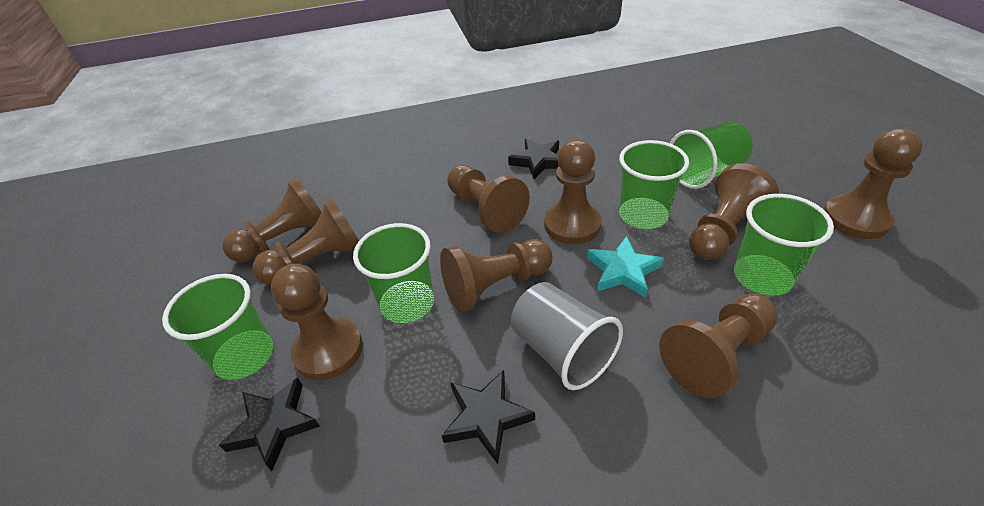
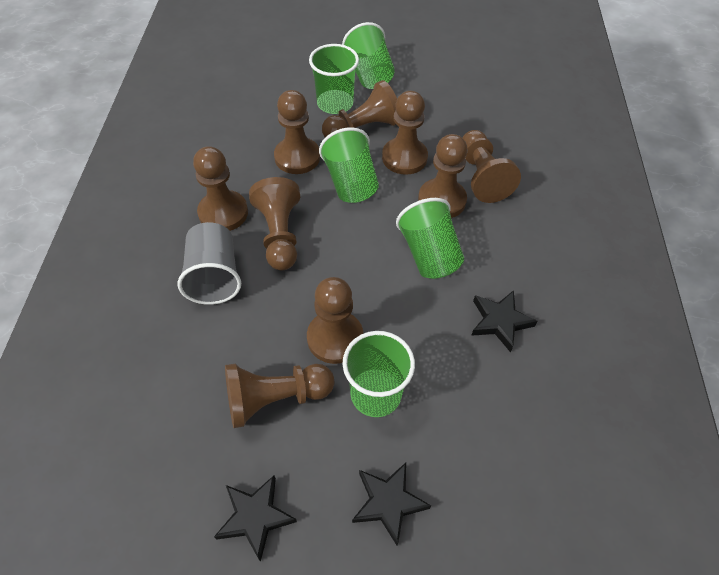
turquoise star: [587,236,664,298] = 1 -> none = 0

